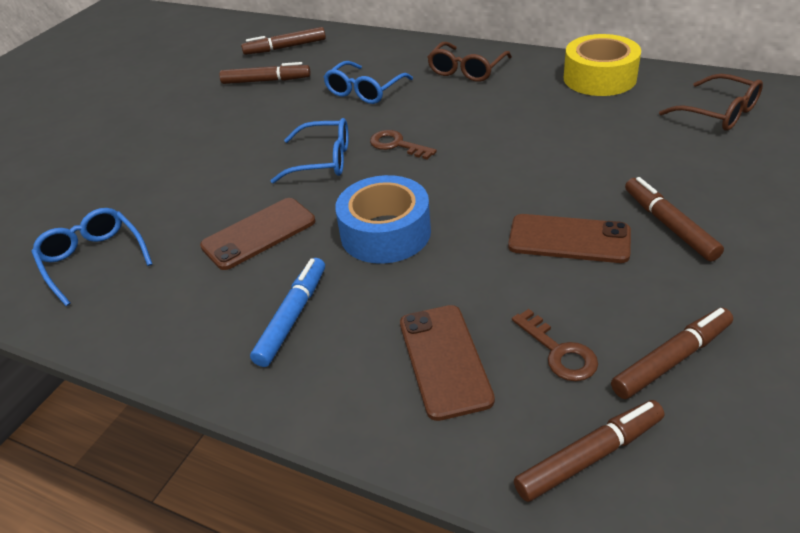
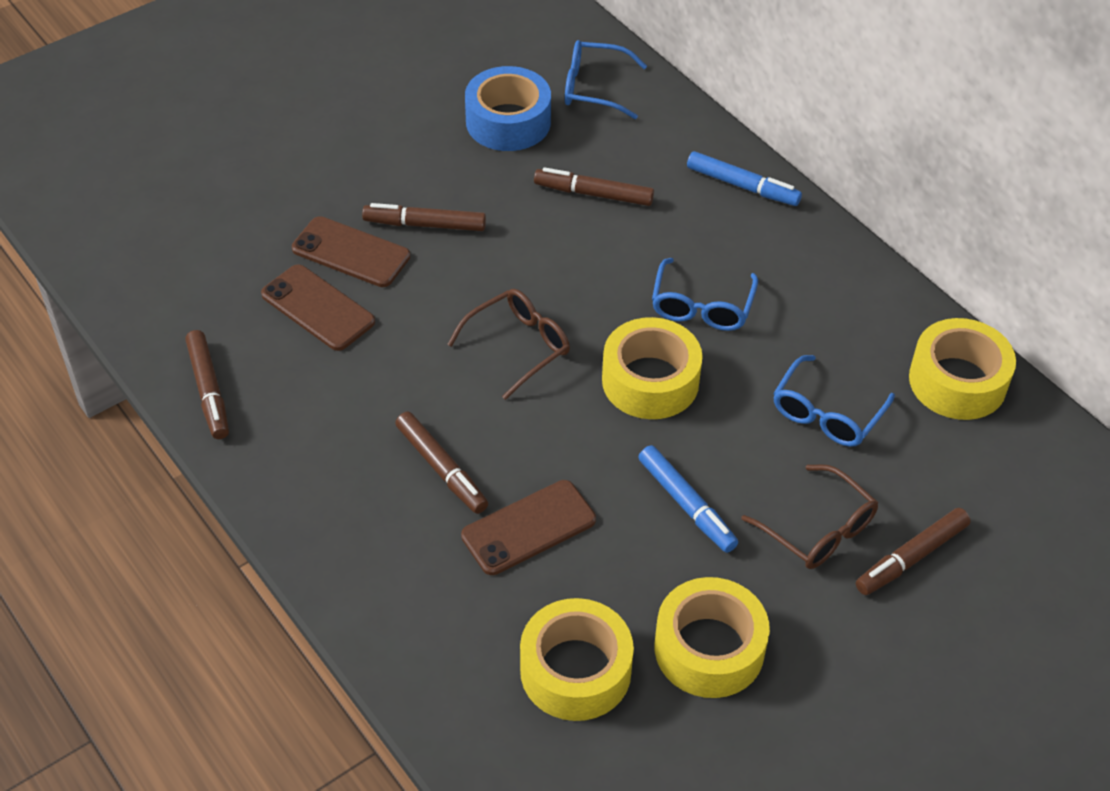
blue marker: [250,258,325,367] = 1 -> [639,445,738,553] [687,151,802,206] = 2
brown key: [370,130,437,160] [512,309,598,381] = 2 -> none = 0
yellow tape: [564,34,641,96] = 1 -> [520,598,634,721] [602,317,703,419] [655,577,770,698] [909,318,1016,420] = 4

